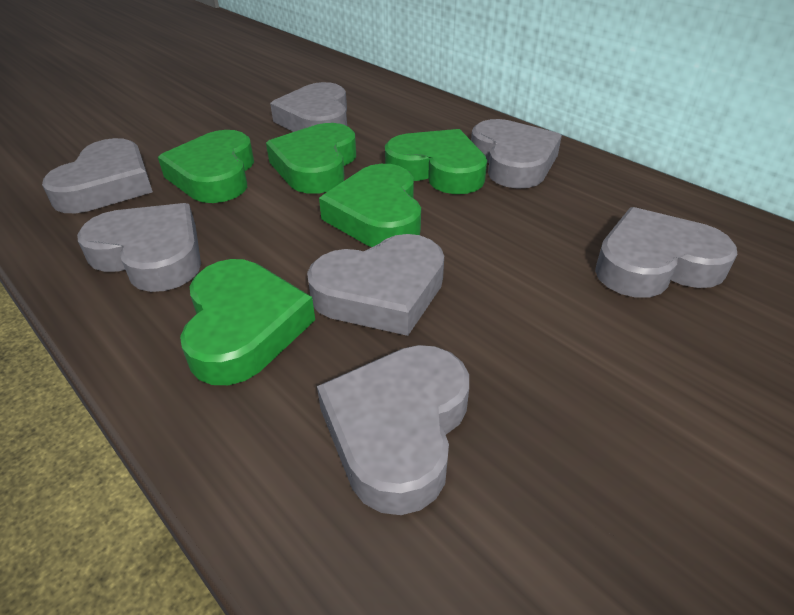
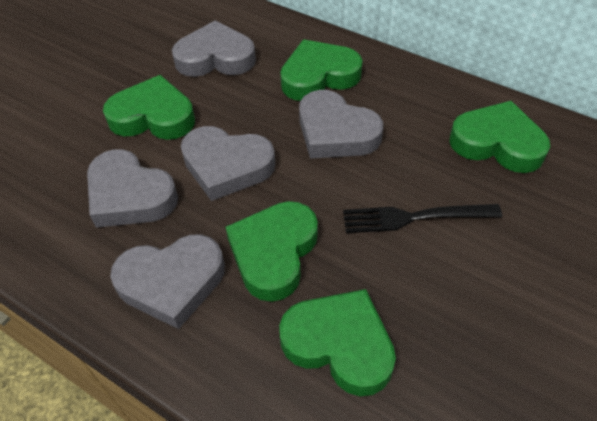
black fork: none = 0 -> [343,204,502,233] = 1
grey heart: [42,138,153,213] [77,203,201,292] [270,82,347,132] [307,234,444,336] [317,345,469,515] [471,119,562,189] [595,207,737,298] = 7 -> [87,149,178,228] [110,234,225,329] [172,20,256,77] [181,126,275,201] [299,90,383,159] = 5

